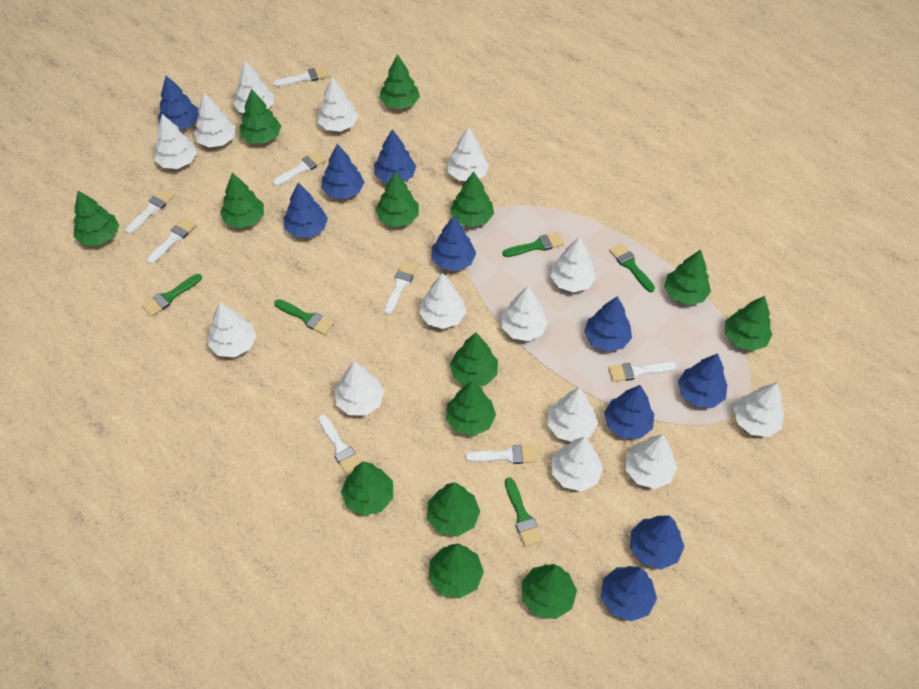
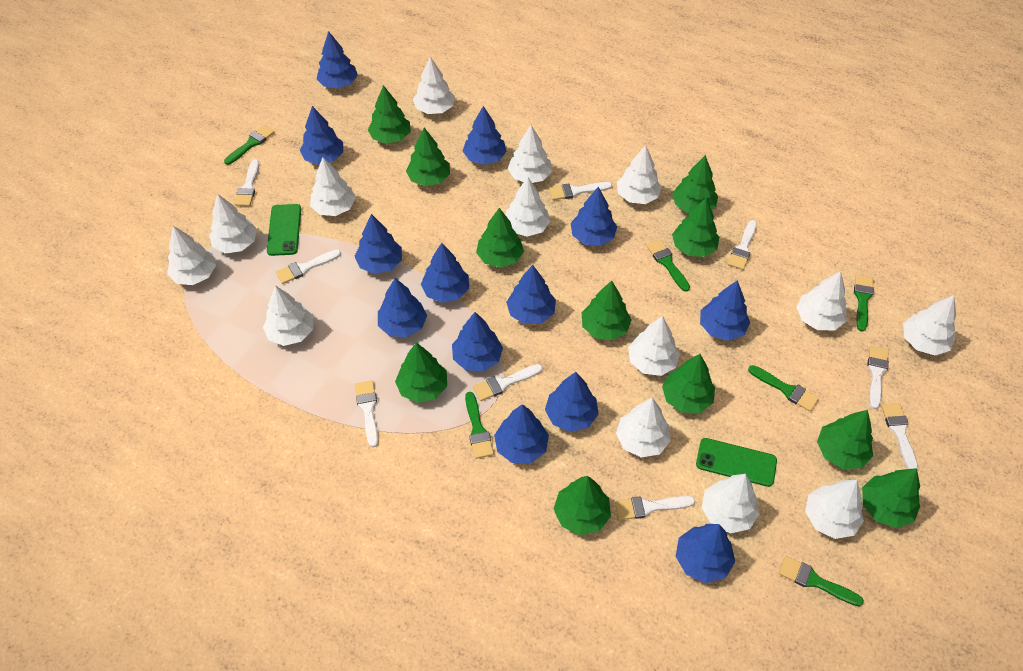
blue tree: [157,75,199,130] [284,183,328,238] [322,144,364,199] [374,129,416,183] [431,216,476,271] [584,296,632,352] [601,566,657,621] [604,385,654,439] [630,516,685,570] [678,353,727,408] = 10 -> [300,106,343,165] [317,31,358,89] [355,214,402,274] [378,278,427,337] [421,243,469,303] [452,312,503,371] [463,106,507,165] [494,404,549,463] [506,265,556,324] [545,372,599,432] [571,187,617,246] [675,524,735,583] [700,280,750,341] = 13
green brush: [142,274,202,316] [274,299,334,335] [502,232,564,257] [505,477,542,547] [609,243,655,292] = 5 -> [224,125,275,165] [465,392,494,459] [646,239,690,292] [748,365,819,412] [779,556,864,606] [854,274,874,332] = 6
green phone: none = 0 -> [267,204,301,256] [696,438,777,487] = 2
green tree: [73,191,119,246] [220,173,264,228] [240,89,281,143] [341,461,393,516] [375,172,419,227] [380,54,420,109] [427,482,480,537] [429,544,484,599] [446,381,496,436] [450,171,494,227] [450,332,498,386] [521,564,577,619] [664,250,711,305] [725,296,773,351] = 14 -> [368,85,410,144] [395,343,447,403] [406,128,450,186] [476,208,524,268] [554,476,611,535] [582,280,632,340] [662,354,715,413] [672,155,718,213] [672,198,719,257] [817,410,873,469] [862,468,920,528] = 11
white brush: [125,189,174,234] [147,217,196,264] [273,66,329,87] [273,151,326,186] [318,415,361,475] [384,261,417,315] [465,445,538,464] [608,362,676,382] = 8 -> [234,159,259,206] [276,249,341,284] [355,380,378,447] [473,364,543,401] [549,182,612,200] [615,496,695,520] [728,220,757,270] [867,346,889,409] [881,403,918,470] = 9

